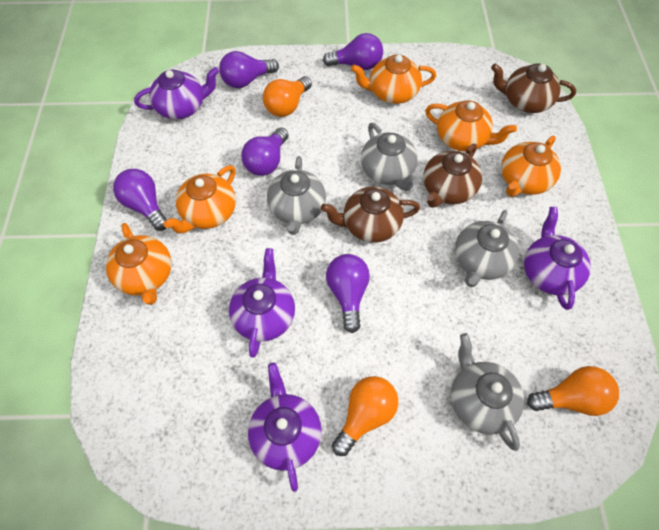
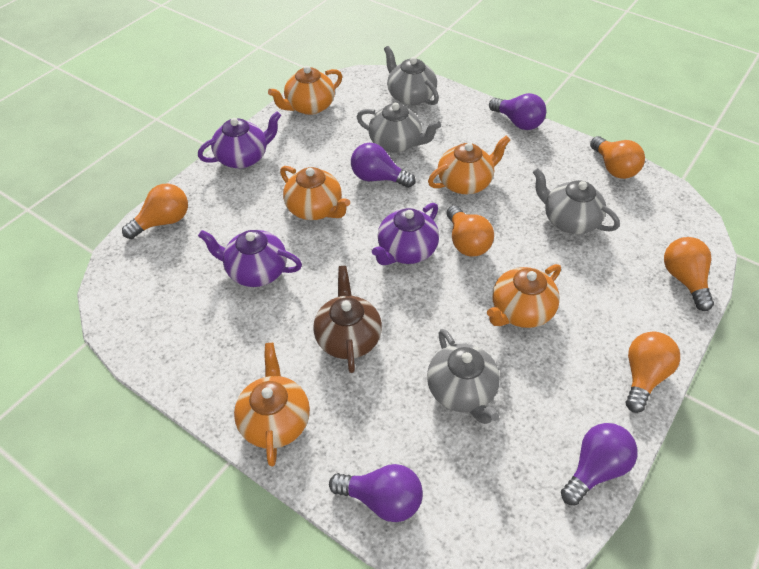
brown teapot: [321,186,420,243] [423,144,482,208] [491,64,576,113] = 3 -> [313,266,382,373] = 1
orange light bulb: [263,76,312,117] [332,376,398,456] [527,366,619,416] = 3 -> [122,184,188,239] [447,205,494,257] [590,136,645,179] [626,331,680,413] [664,237,714,311] = 5
purple light bulb: [113,169,167,231] [219,51,279,88] [241,128,289,176] [323,33,383,70] [326,254,370,333] = 5 -> [329,464,423,522] [351,143,416,188] [489,93,546,130] [561,423,637,505] = 4
purple teapot: [134,67,219,119] [229,248,295,358] [248,363,322,492] [524,207,591,310] = 4 -> [198,111,281,168] [198,230,302,287] [372,203,439,265] = 3

